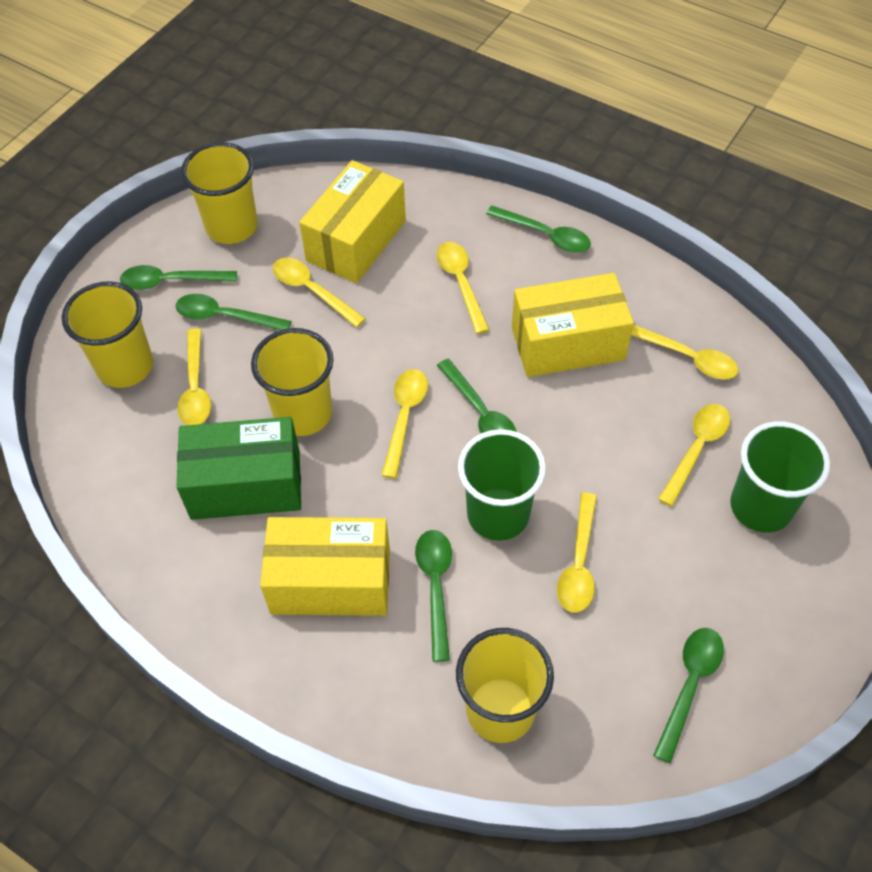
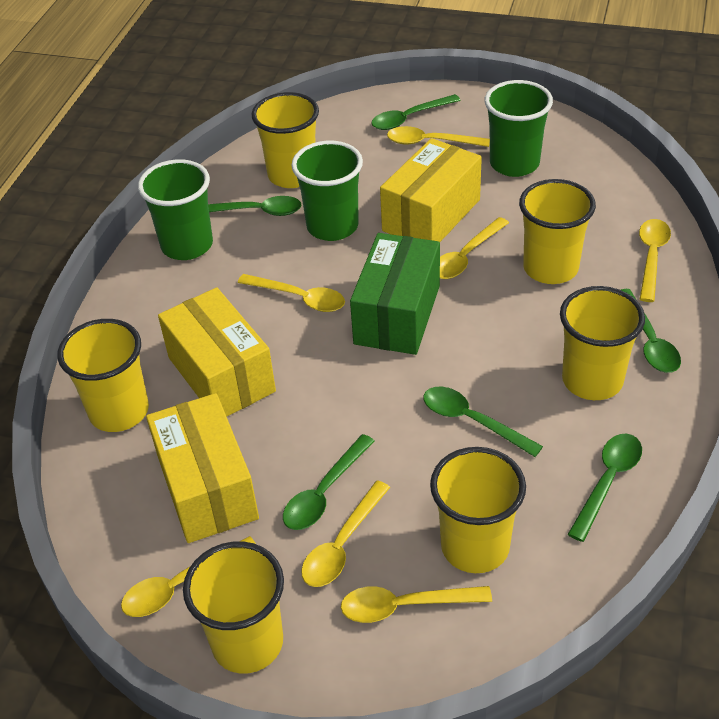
green cup: [458,429,546,541] [730,421,830,533] = 2 -> [138,159,213,260] [291,141,363,241] [484,80,553,177] = 3
yellow cup: [62,281,153,388] [181,142,258,244] [251,328,334,436] [456,628,554,743] = 4 -> [57,319,149,432] [183,541,284,673] [251,92,319,188] [430,447,526,573] [519,179,596,284] [560,286,645,400] = 6

